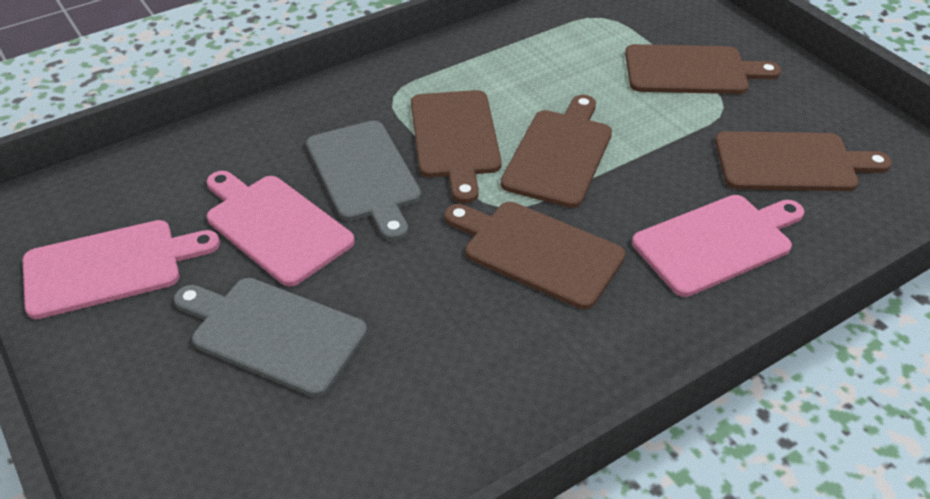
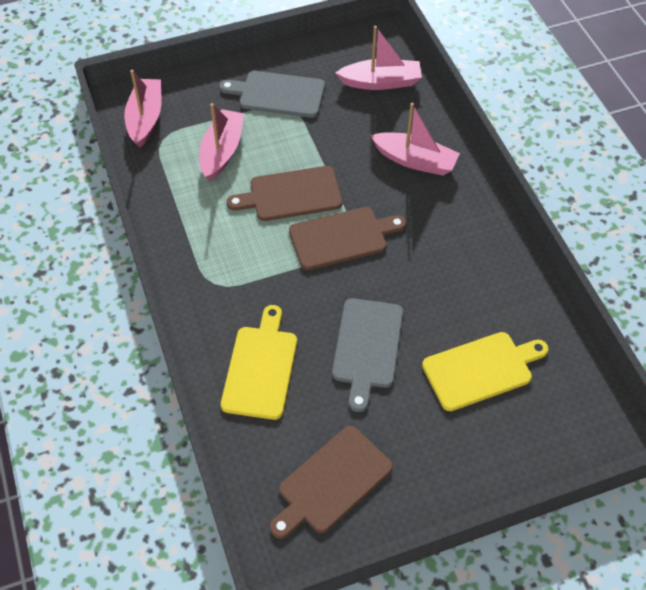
brown cutting board: [411,90,502,203] [445,202,626,309] [501,95,612,208] [625,44,781,94] [715,131,892,191] = 5 -> [227,166,342,221] [270,426,393,539] [289,207,406,270] = 3
pink boat: none = 0 -> [124,70,161,148] [199,103,244,181] [336,26,422,90] [370,103,460,176] = 4
pink cutting board: [23,220,220,319] [207,171,355,287] [632,195,804,297] = 3 -> none = 0
yellow cutting board: none = 0 -> [221,305,297,420] [422,332,549,411] = 2

